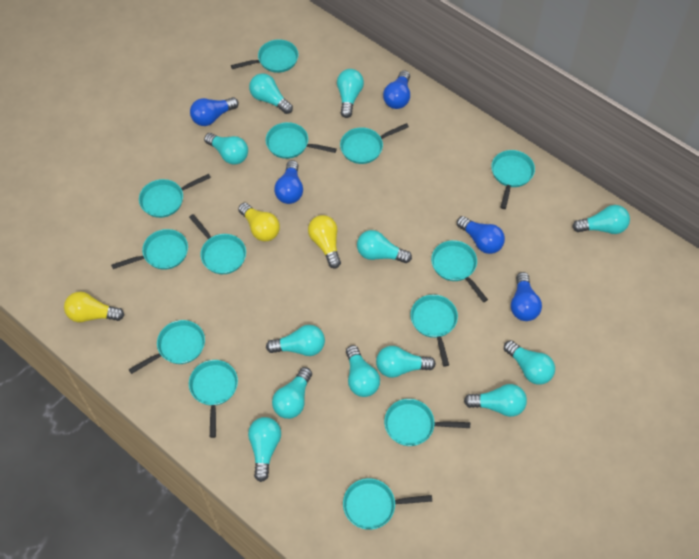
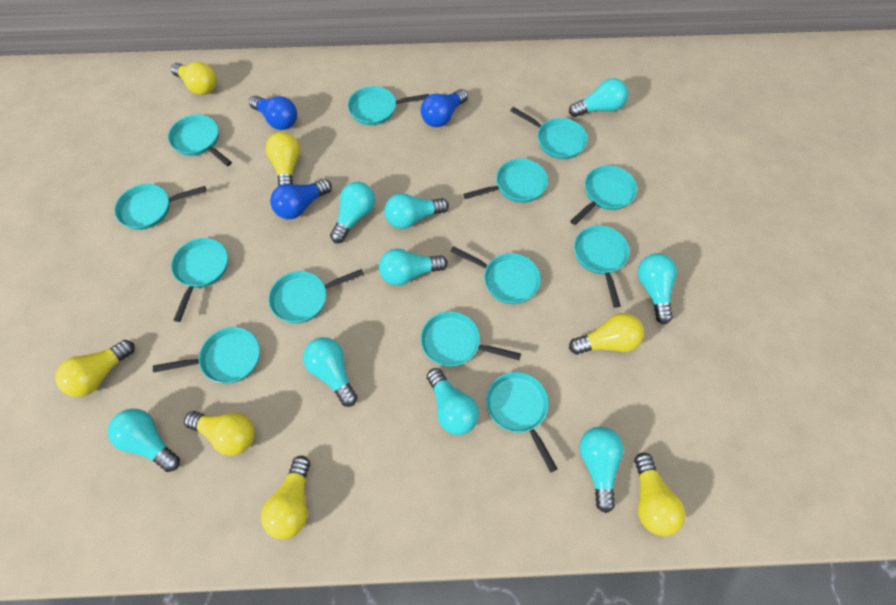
blue light bulb: [190,97,239,126] [274,160,303,204] [383,70,410,109] [457,216,505,254] [511,272,542,321] = 5 -> [249,95,297,130] [270,179,332,219] [421,89,468,127] = 3
turquoise light bulb: [204,133,248,165] [248,417,281,482] [249,73,293,114] [266,325,325,356] [272,367,312,419] [337,69,364,118] [346,345,380,397] [357,230,412,263] [376,346,436,378] [464,384,527,417] [504,340,555,385] [572,205,630,234] = 12 -> [107,409,180,472] [303,337,357,407] [330,182,375,243] [379,249,448,286] [384,193,449,229] [427,368,479,435] [569,78,628,117] [580,427,624,513] [638,253,677,324] = 9
yellow light bulb: [64,292,124,322] [238,203,280,242] [308,215,341,269] = 3 -> [55,340,135,397] [171,62,217,95] [184,411,255,456] [261,456,310,539] [266,132,300,186] [569,313,644,355] [635,453,685,536] = 7

